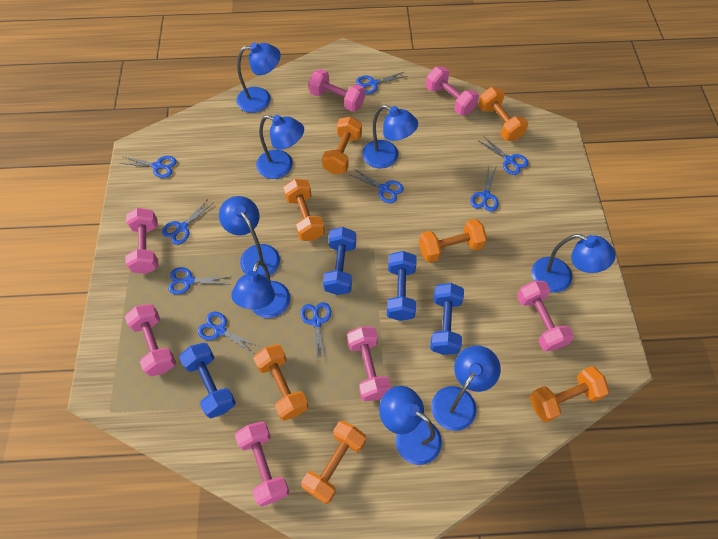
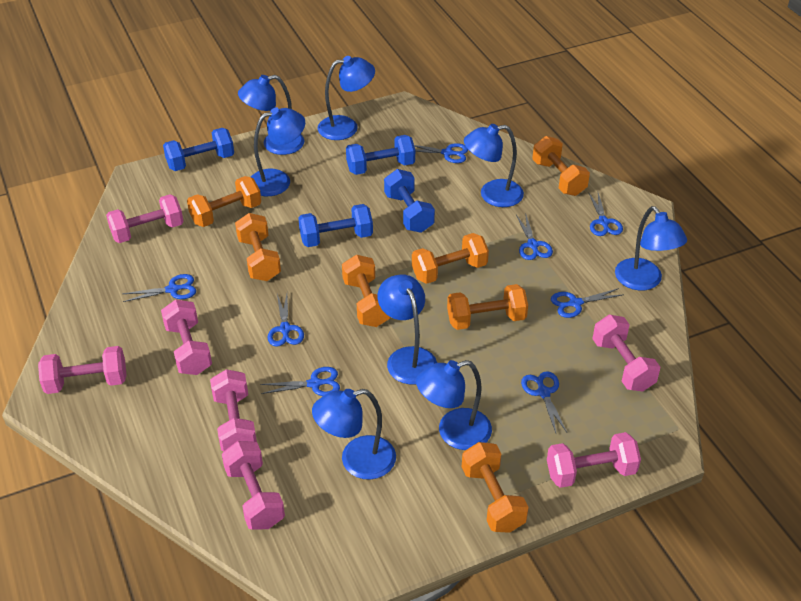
blue scissors: [120,156,176,178] [162,199,213,245] [168,267,229,294] [198,312,258,353] [300,302,331,363] [349,168,404,203] [356,71,407,94] [470,165,498,212] [479,136,529,175] = 9 -> [123,274,196,302] [260,367,340,396] [268,294,304,347] [414,143,468,163] [516,213,553,260] [521,371,567,433] [551,288,624,318] [588,192,623,236] = 8

